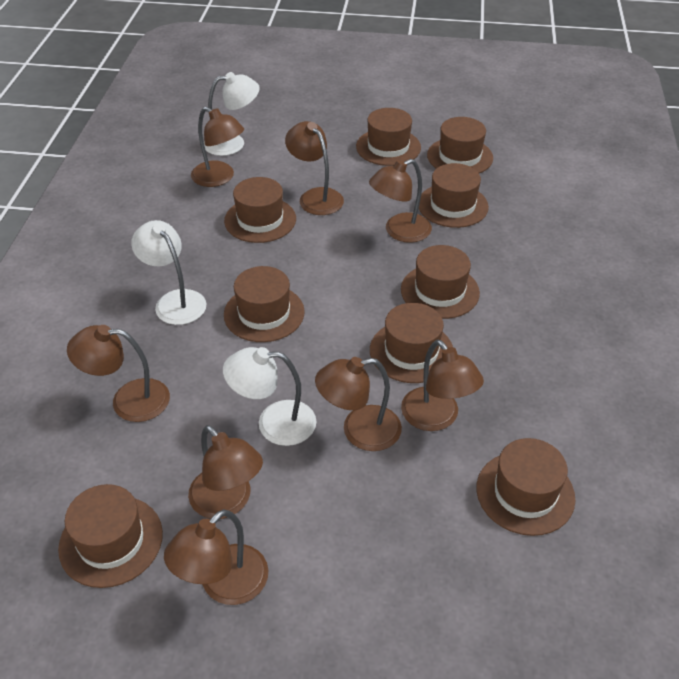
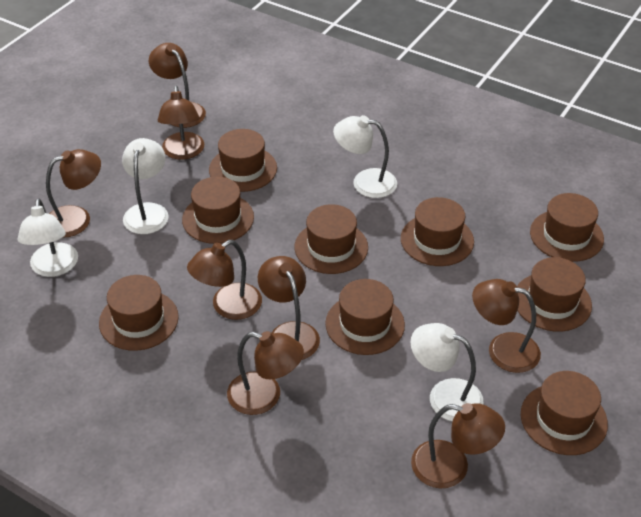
white lamp: [131,220,207,325] [204,72,260,156] [223,347,317,446] = 3 -> [17,198,78,277] [122,138,169,234] [333,115,397,198] [411,323,484,421] = 4

